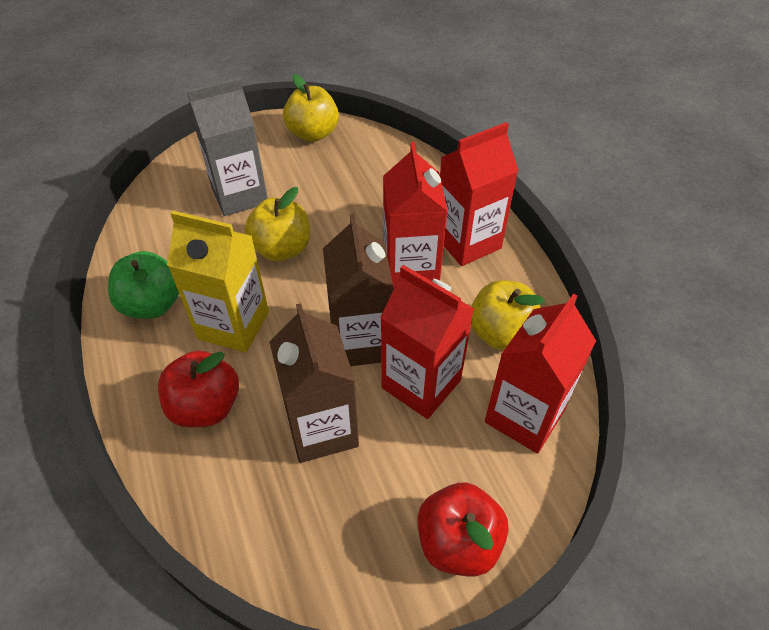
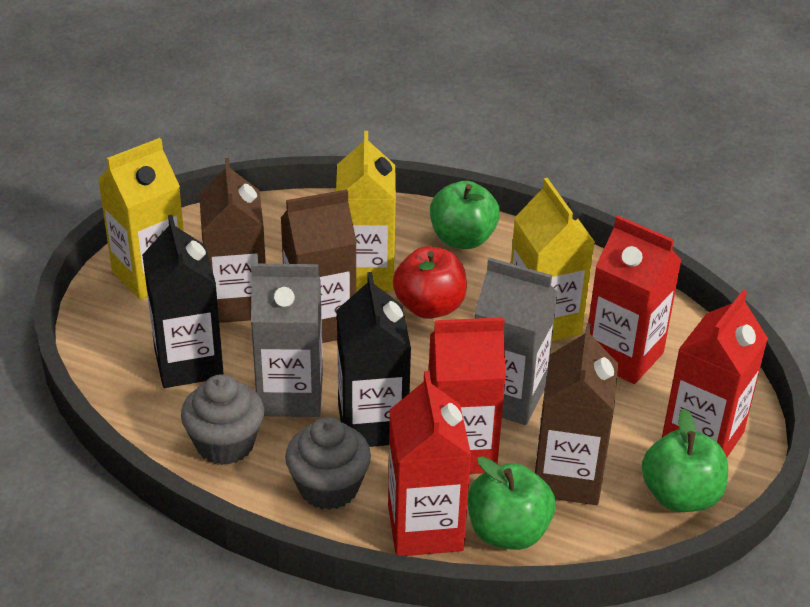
black carton: none = 0 -> [142,215,224,388] [337,272,411,447] = 2
brown carton: [269,303,359,463] [323,213,394,366] = 2 -> [199,158,266,323] [281,189,357,343] [535,323,618,505] = 3
green apple: [108,251,179,319] = 1 -> [430,181,500,249] [468,456,556,550] [642,409,728,512] = 3
grey carton: [187,78,268,216] = 1 -> [251,263,323,417] [474,258,558,425] = 2
grey cupcake: none = 0 -> [181,374,264,465] [285,417,371,510] = 2
red apple: [158,351,239,428] [417,483,509,576] = 2 -> [393,246,467,319] = 1
yellow apple: [244,187,310,261] [283,74,339,142] [471,280,545,351] = 3 -> none = 0
yellow carton: [167,210,269,353] = 1 -> [98,138,184,300] [336,131,396,291] [511,178,595,341] = 3

